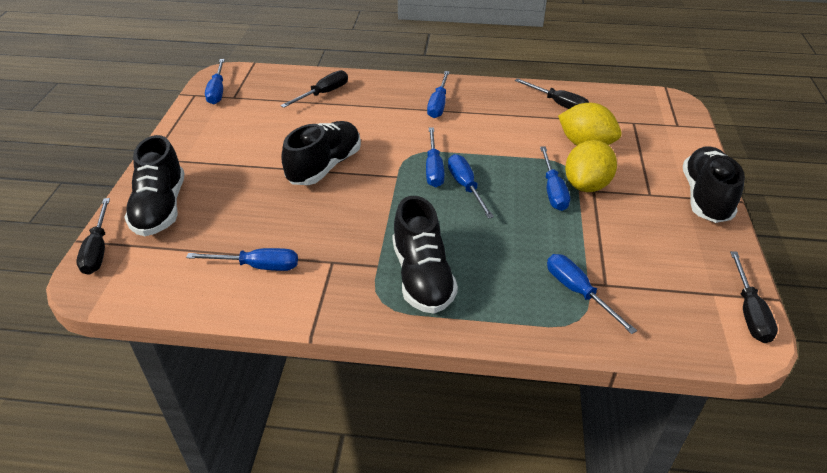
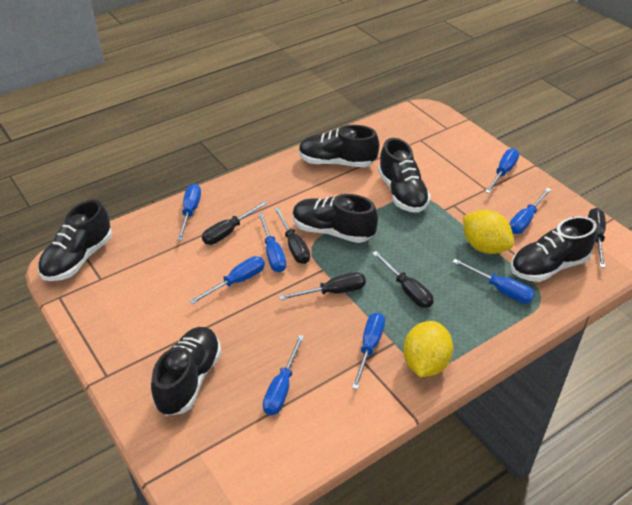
black screwdriver: [76,198,110,275] [280,70,348,108] [515,78,589,109] [730,251,778,343] = 4 -> [202,201,268,245] [275,207,310,264] [279,272,366,300] [372,251,433,308] [588,208,606,268] = 5
black shoe: [124,135,185,236] [281,121,361,185] [393,196,458,314] [683,146,745,223] = 4 -> [38,200,112,281] [151,327,221,416] [292,194,378,243] [299,125,379,167] [378,138,431,213] [511,216,597,282] = 6
blue screwdriver: [186,248,298,271] [205,59,225,104] [426,127,445,187] [427,71,450,118] [448,154,494,219] [540,146,570,211] [547,254,637,334] = 7 -> [177,184,201,240] [189,256,265,304] [258,213,286,272] [263,335,304,415] [352,312,385,390] [452,259,535,304] [485,148,519,194] [509,188,551,234] = 8

